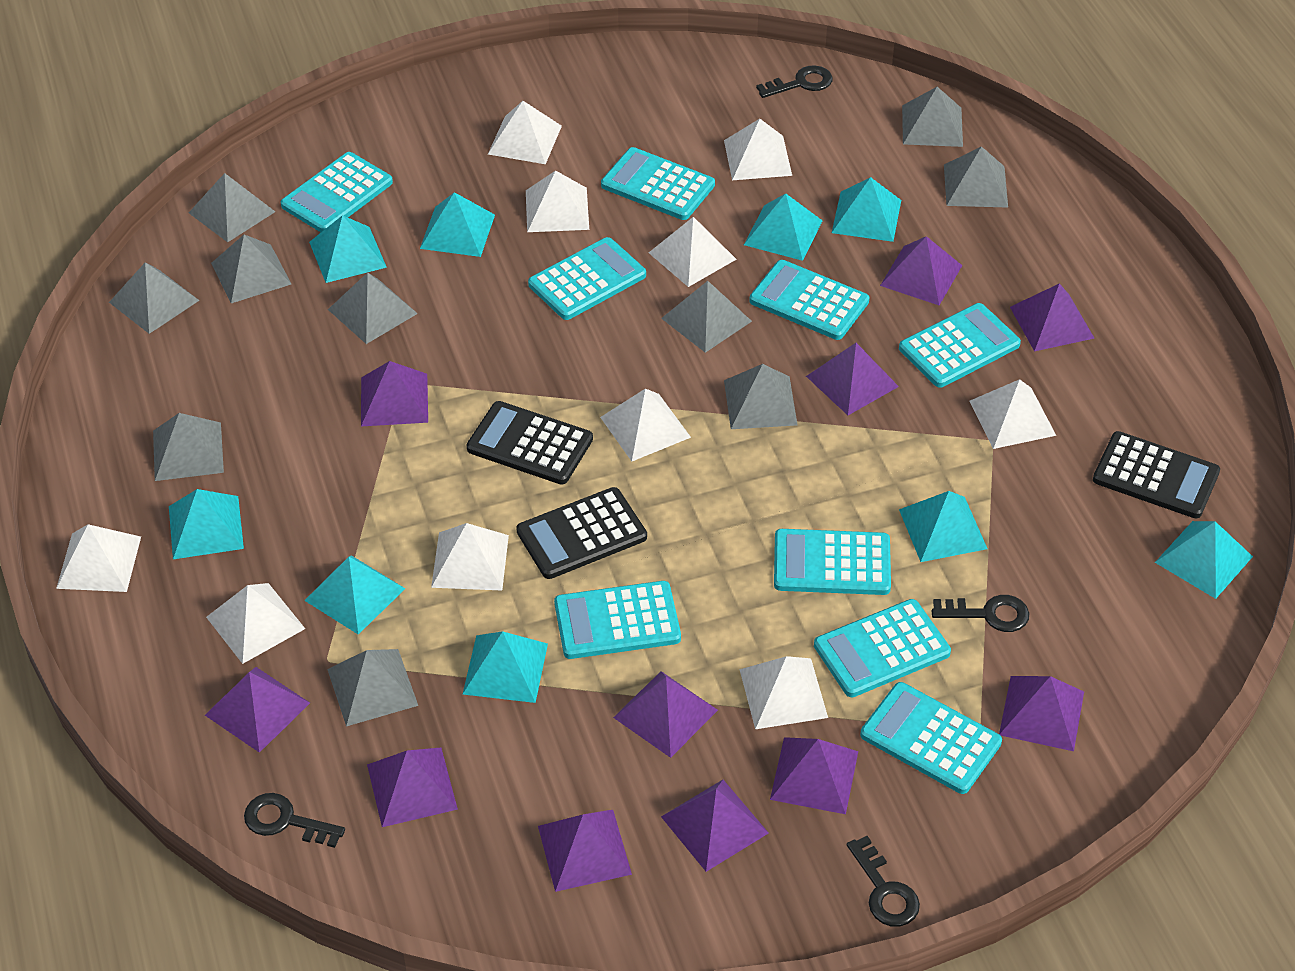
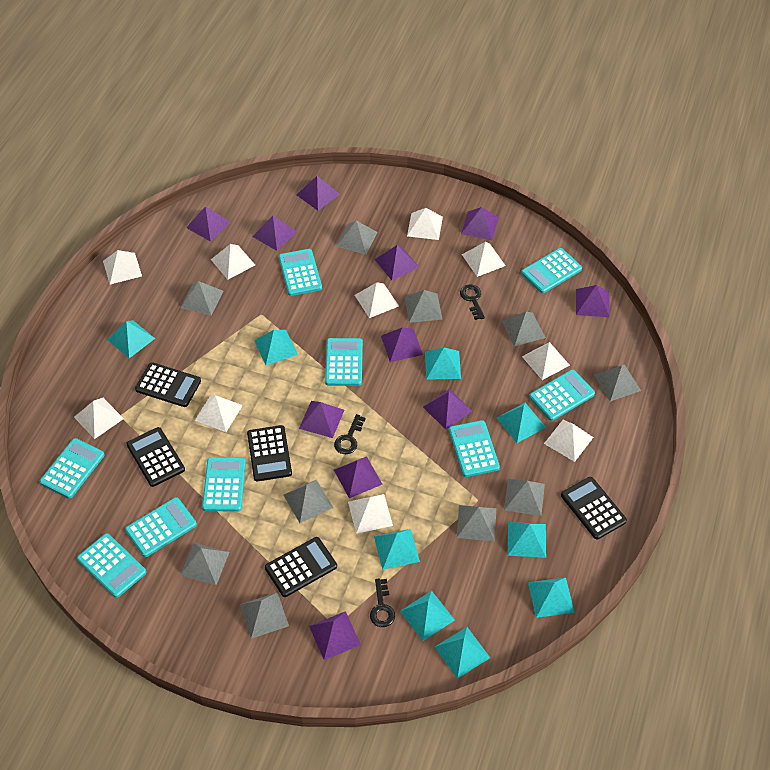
black calculator: [467,401,593,485] [516,487,647,579] [1093,431,1220,518] = 3 -> [126,427,185,487] [135,362,201,407] [247,425,292,482] [265,537,337,597] [561,477,627,540] = 5
black key: [244,793,345,848] [756,65,833,98] [847,836,920,927] [931,595,1029,632] = 4 -> [334,414,366,454] [370,578,395,627] [460,284,485,320] = 3

